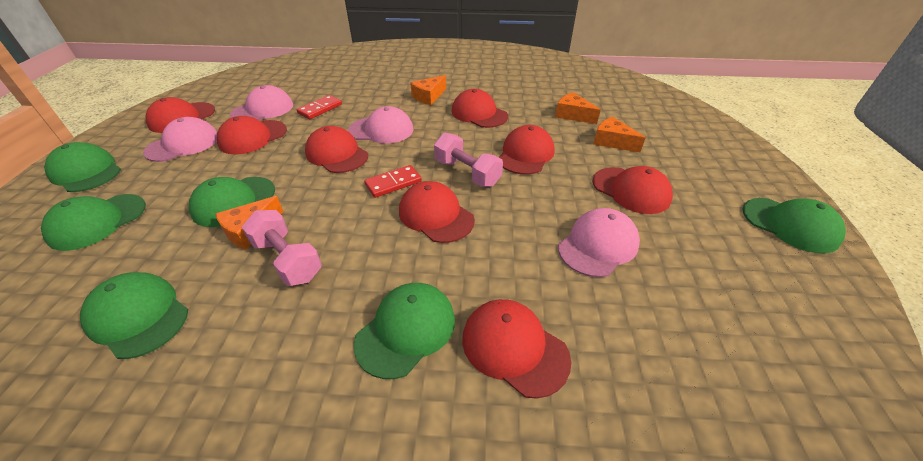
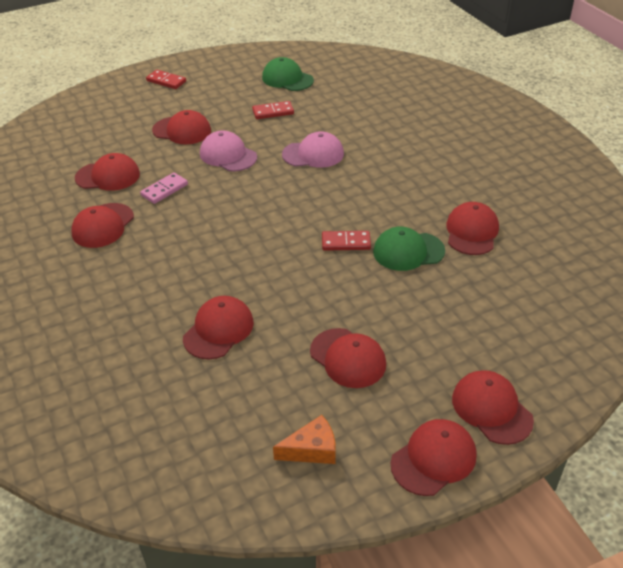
green cap: [41,194,146,251] [44,142,121,192] [80,272,188,359] [189,177,275,227] [354,283,455,379] [742,198,846,253] = 6 -> [262,57,314,91] [373,227,445,271] = 2
orange cheese: [215,196,283,250] [410,75,446,105] [555,92,601,124] [593,117,646,152] = 4 -> [273,415,336,464] = 1
pink cap: [143,117,217,162] [230,85,293,120] [348,106,413,143] [558,208,640,277] = 4 -> [200,130,257,171] [282,131,344,168] = 2
pink domino: none = 0 -> [140,172,188,204] = 1
pink dumbbell: [242,210,322,286] [434,133,503,187] = 2 -> none = 0
red domino: [297,95,342,119] [364,165,422,198] = 2 -> [146,70,186,89] [252,101,294,119] [322,231,371,251] = 3

